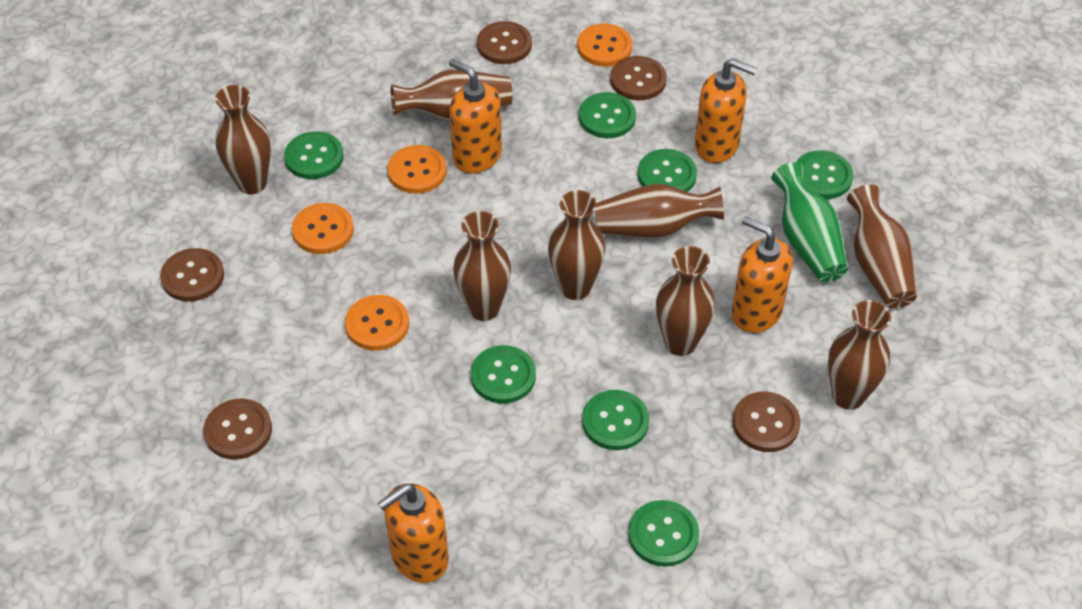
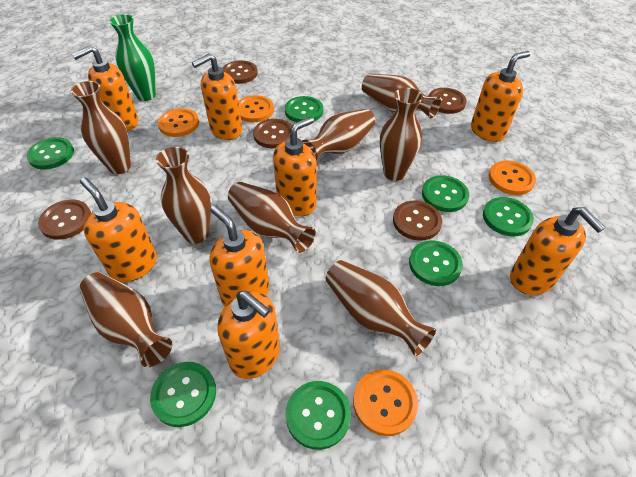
orange soap dispenser: [378,483,449,583] [449,59,502,173] [695,58,757,163] [732,216,793,333] = 4 -> [72,45,138,131] [80,177,157,282] [192,53,242,140] [210,205,269,306] [217,291,280,379] [273,117,317,216] [471,51,530,142] [510,207,606,295] = 8

